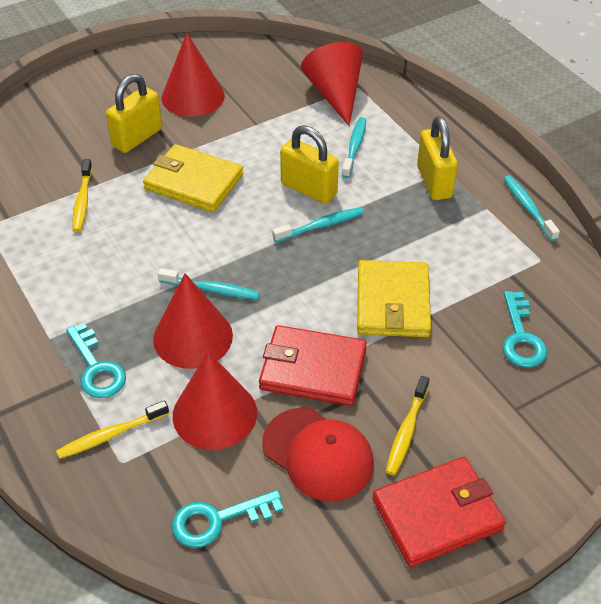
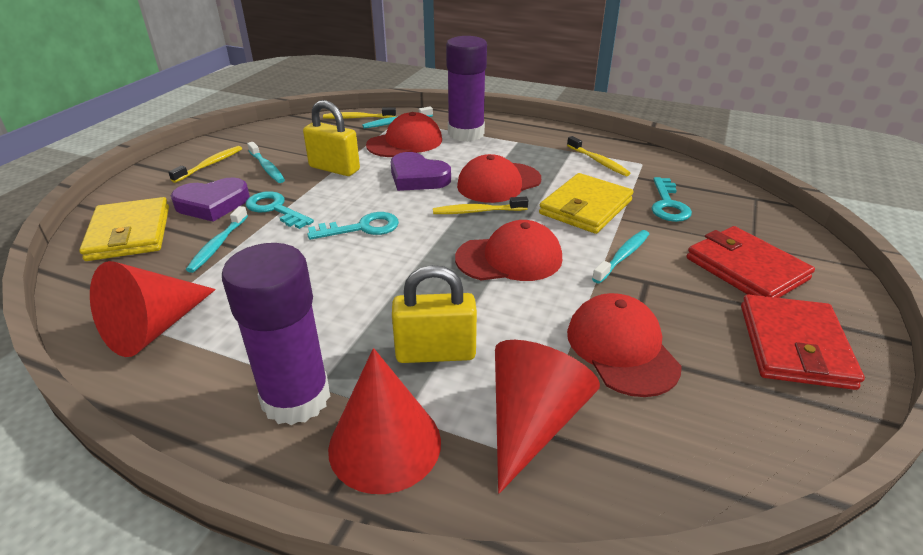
purple glue stick: none = 0 -> [222,243,330,425] [446,36,487,142] = 2
purple heart: none = 0 -> [171,178,250,222] [391,152,451,191] = 2
red cap: [262,407,374,501] = 1 -> [366,112,442,157] [455,220,562,281] [457,154,541,203] [567,293,682,397] = 4
red cone: [153,273,233,369] [162,33,225,117] [173,352,257,450] [301,42,363,126] = 4 -> [90,261,216,357] [328,348,441,494] [495,340,600,494] = 3
yellow padlock: [106,74,162,153] [280,125,339,204] [417,116,458,200] = 3 -> [303,100,360,176] [392,265,477,363] = 2
yellow toothbrush: [56,400,169,459] [73,159,92,232] [386,376,429,475] = 3 -> [168,146,242,183] [323,107,396,119] [433,197,528,214] [567,136,631,176] = 4

